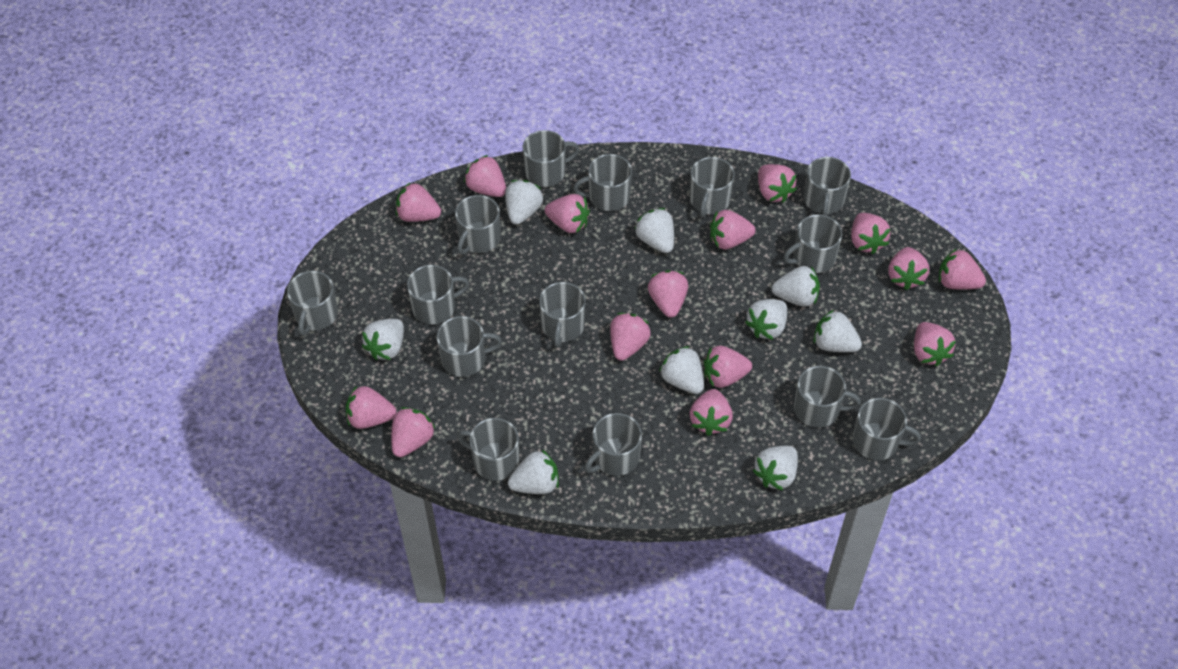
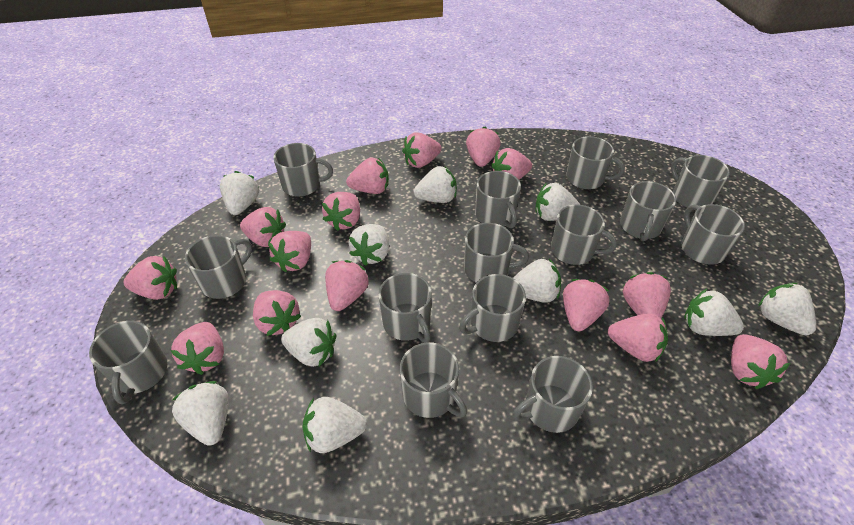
white strawberry: [362,319,404,360] [505,180,543,225] [508,450,559,494] [635,208,674,253] [659,346,704,394] [745,299,787,340] [753,446,798,491] [771,266,820,307] [814,310,862,352] = 9 -> [171,381,229,446] [220,171,259,215] [281,318,337,367] [303,397,367,453] [349,224,389,266] [414,166,457,203] [513,259,561,303] [535,183,580,221] [684,289,744,336] [758,283,816,335] = 10

